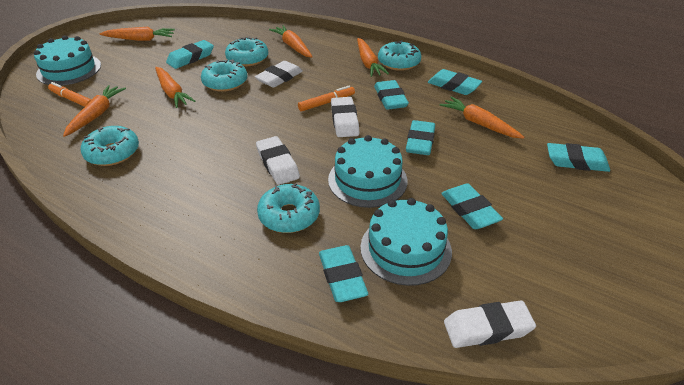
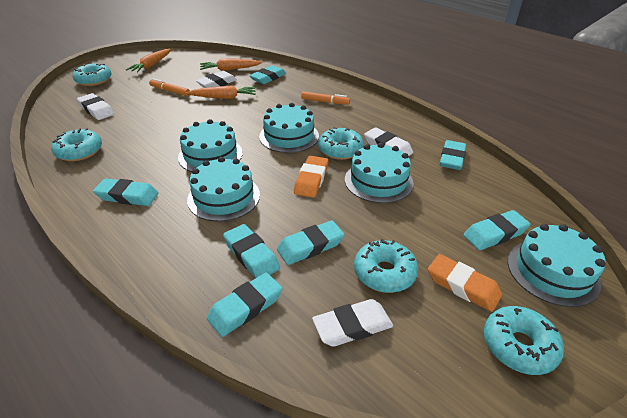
orange carrot: [63,85,126,137] [99,27,175,41] [155,67,196,108] [269,25,313,58] [357,38,389,77] [440,96,524,139] = 6 -> [126,49,171,73] [186,85,256,99] [200,58,262,71] = 3
orange eraser: none = 0 -> [294,156,328,198] [428,254,502,312] = 2
turquoise cake: [34,35,101,85] [328,135,408,208] [360,198,452,286] = 3 -> [178,119,243,172] [187,157,260,221] [259,103,319,153] [345,143,414,203] [508,224,606,307] = 5

